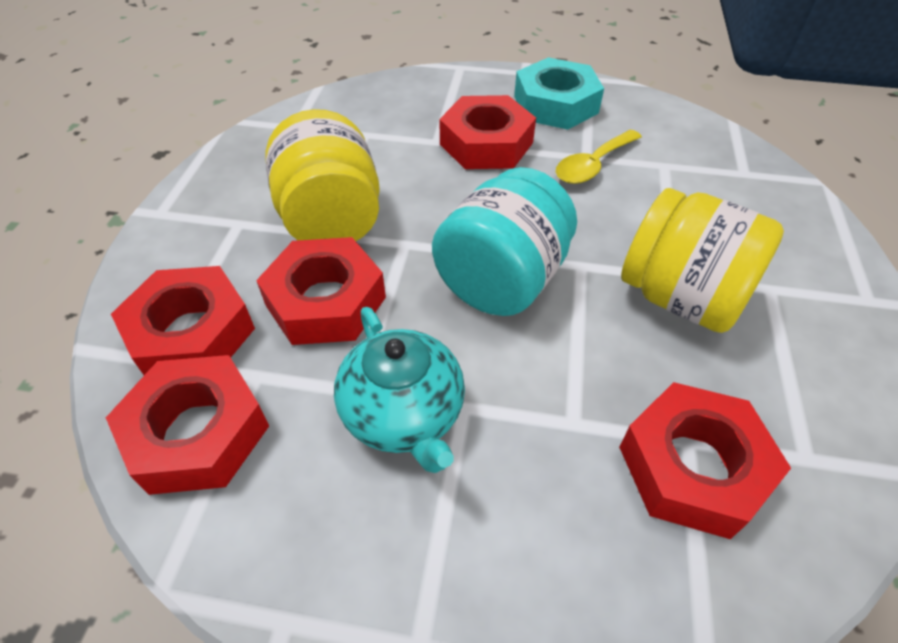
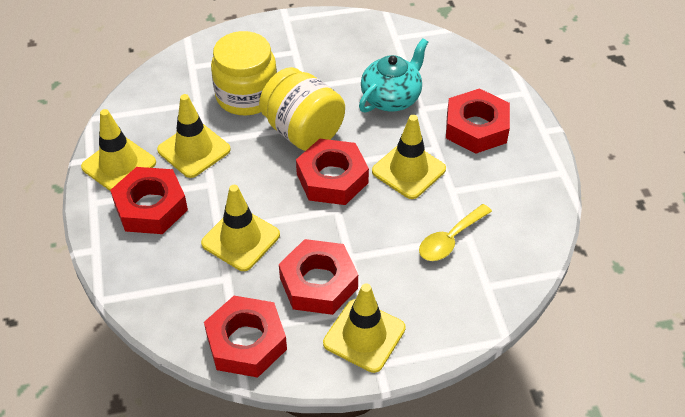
turquoise jar: [432,167,577,316] = 1 -> none = 0
turquoise nut: [514,57,604,130] = 1 -> none = 0
yellow traffic cone: none = 0 -> [81,109,156,191] [157,94,231,178] [201,185,280,271] [323,284,406,373] [372,115,446,199] = 5

